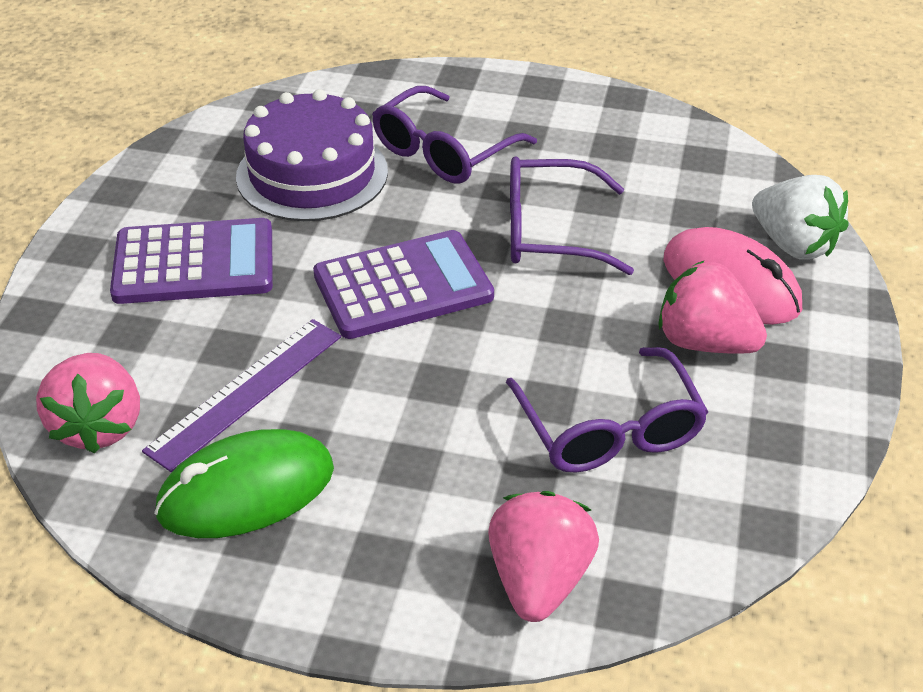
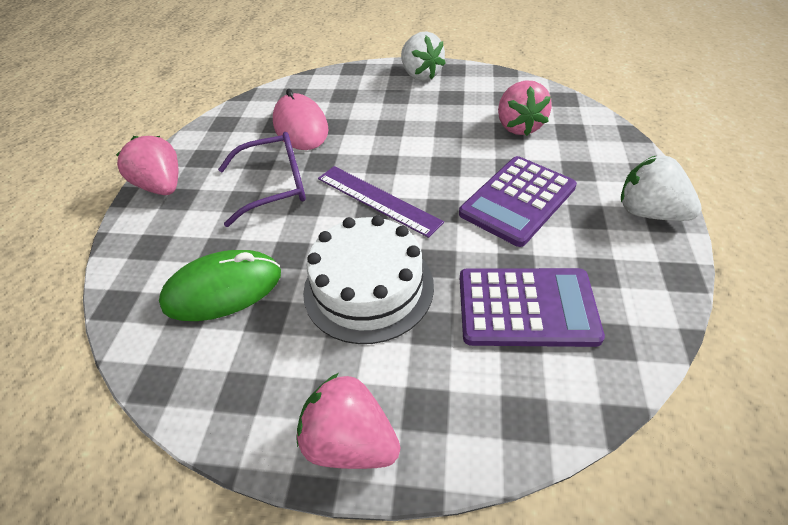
purple cake: [236,89,388,221] = 1 -> none = 0
purple glasses: [372,86,537,184] [506,347,708,473] [510,156,634,275] = 3 -> [218,132,306,227] = 1
white cake: none = 0 -> [303,215,434,344] = 1
white strawberry: [752,175,848,260] = 1 -> [401,31,446,81] [621,156,702,221] = 2

